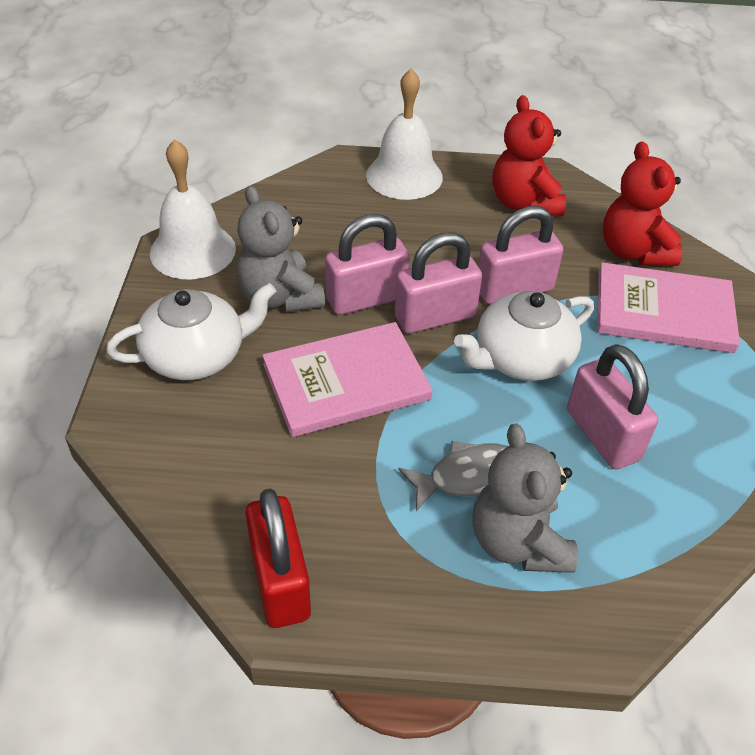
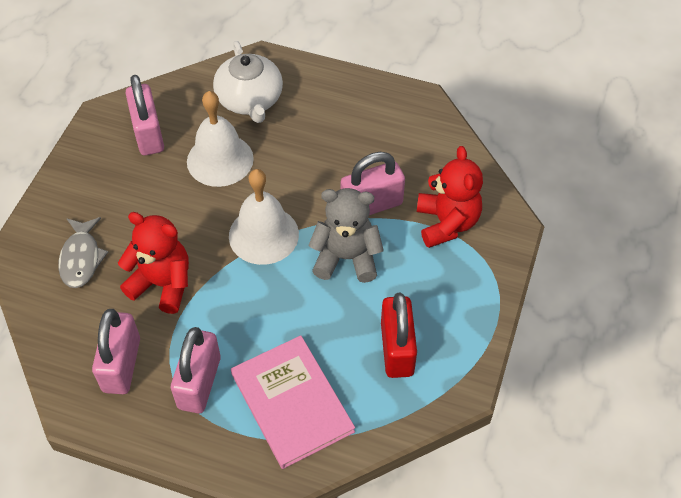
grey teddy bear: [237,186,325,312] [472,423,578,573] = 2 -> [308,188,384,283] = 1
pink book: [262,322,432,437] [597,262,740,353] = 2 -> [231,335,355,469] = 1
white teapot: [106,283,276,380] [454,291,594,381] = 2 -> [213,41,283,123] = 1

